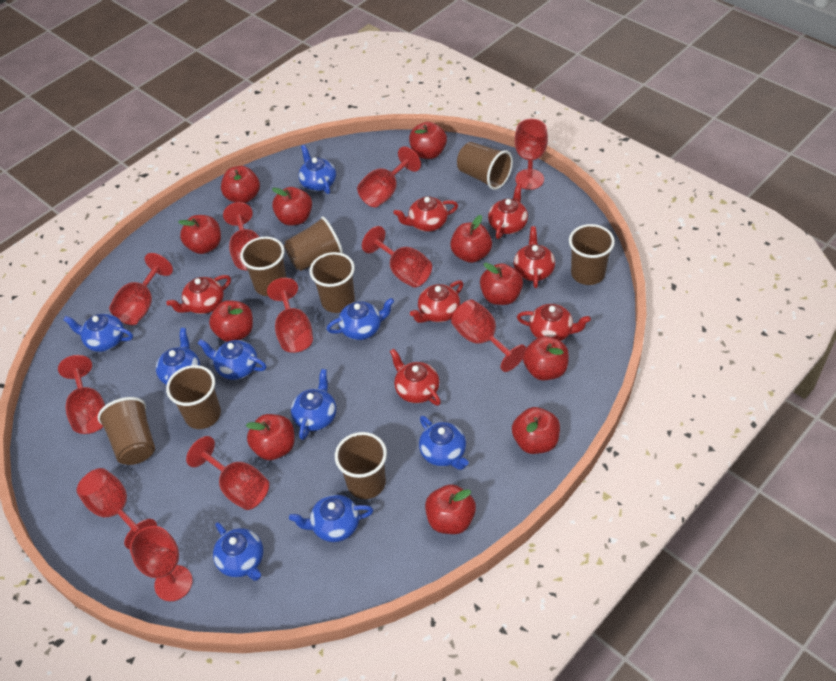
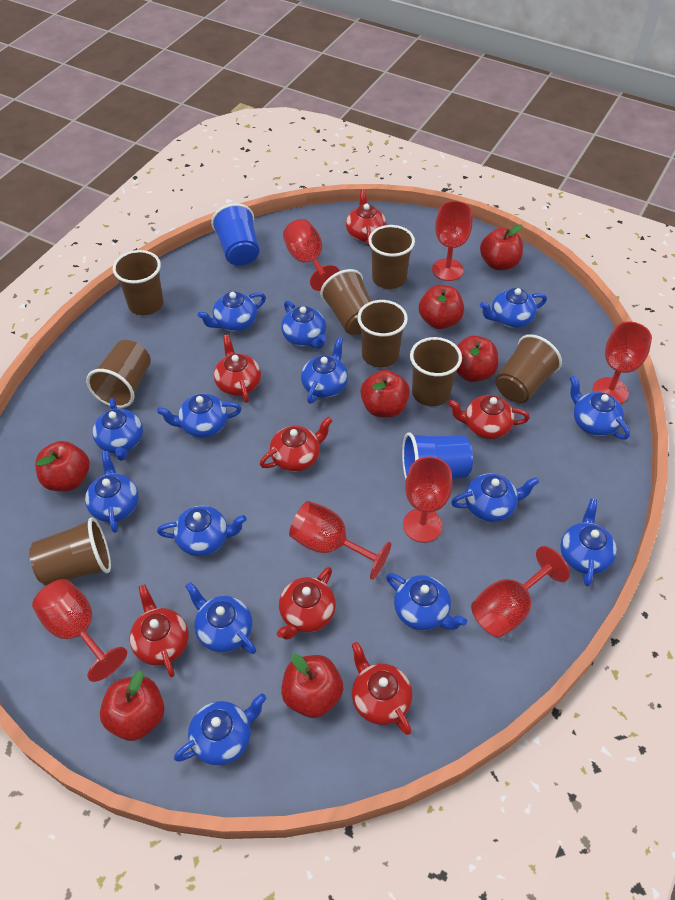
blue cup: none = 0 -> [211,203,259,266] [402,432,473,479] = 2
blue teapot: [63,313,133,352] [156,328,200,386] [198,339,267,380] [213,522,263,581] [289,494,374,542] [291,369,336,440] [298,145,336,194] [327,298,394,340] [419,416,469,470] = 9 -> [85,451,139,533] [92,398,143,461] [157,394,242,438] [157,506,247,556] [174,693,266,765] [185,582,256,654] [197,292,266,331] [281,301,327,349] [301,337,348,404] [386,573,467,631] [451,473,539,522] [480,288,547,328] [560,499,617,586] [570,376,630,440] = 14
red apple: [178,215,221,254] [209,300,253,342] [221,166,260,203] [246,414,295,460] [272,187,312,226] [409,122,447,159] [425,484,476,534] [450,215,492,263] [480,263,523,305] [512,407,560,454] [523,336,569,381] = 11 -> [35,441,89,491] [100,671,164,741] [281,653,343,718] [360,370,410,417] [419,285,464,329] [456,336,499,382] [480,224,523,270] = 7
red goblet: [58,355,105,434] [76,468,157,549] [109,253,173,325] [130,526,193,601] [186,436,269,510] [223,202,259,270] [267,278,313,353] [357,147,421,207] [362,226,432,287] [451,300,526,372] [515,119,548,190] = 11 -> [32,579,127,682] [283,219,340,291] [289,501,391,580] [403,456,452,543] [432,201,473,281] [471,546,570,638] [592,321,652,404] = 7

